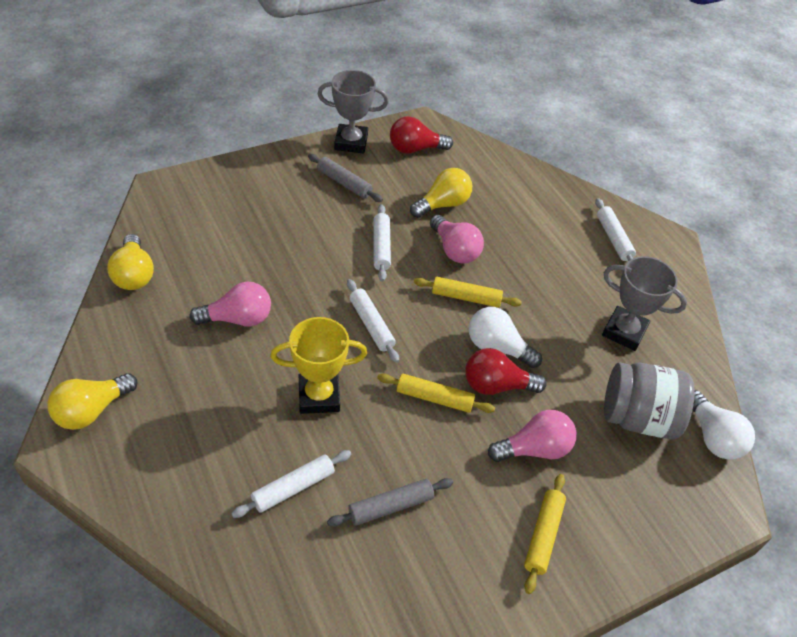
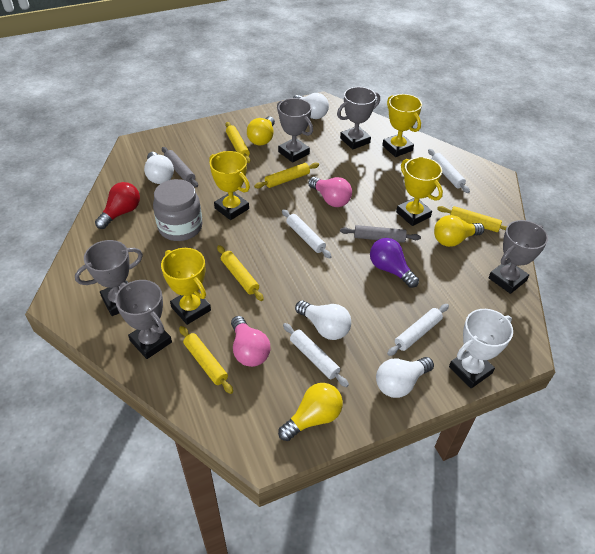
grey trophy: [318,70,389,154] [602,256,687,351] = 2 -> [75,240,143,316] [115,280,172,359] [277,98,313,163] [337,87,380,150] [489,220,548,294] = 5
pink light bulb: [189,282,271,326] [430,215,484,264] [488,410,576,462] = 3 -> [231,316,270,367] [308,177,352,207] = 2
purple light bulb: none = 0 -> [370,238,419,288] = 1
red light bulb: [390,116,453,154] [465,348,547,395] = 2 -> [95,182,140,229] = 1
white light bulb: [469,307,542,368] [693,390,755,460] = 2 -> [144,152,174,184] [293,93,329,119] [295,300,351,340] [376,357,434,398] = 4
white trophy: none = 0 -> [449,309,513,388] = 1
yellow rolling pin: [377,373,495,413] [414,277,522,307] [524,474,566,594] = 3 -> [179,326,233,394] [217,245,264,301] [225,122,250,163] [254,162,319,188] [437,206,507,232] = 5
yellow trophy: [271,317,367,414] = 1 -> [161,248,211,325] [209,151,250,220] [382,94,422,157] [396,157,443,226] = 4

